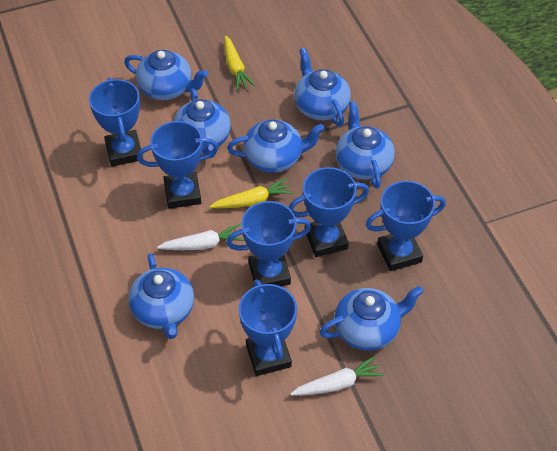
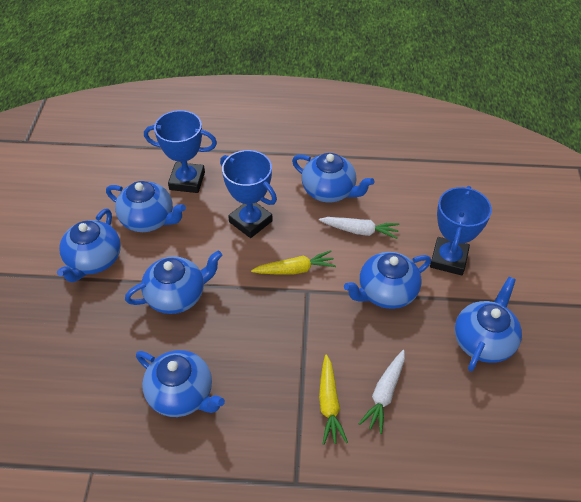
blue trophy: [89,78,143,167] [137,121,219,209] [226,201,311,286] [239,279,297,376] [289,167,369,257] [366,181,446,271] = 6 -> [144,110,217,193] [220,150,277,238] [430,186,492,276] = 3

